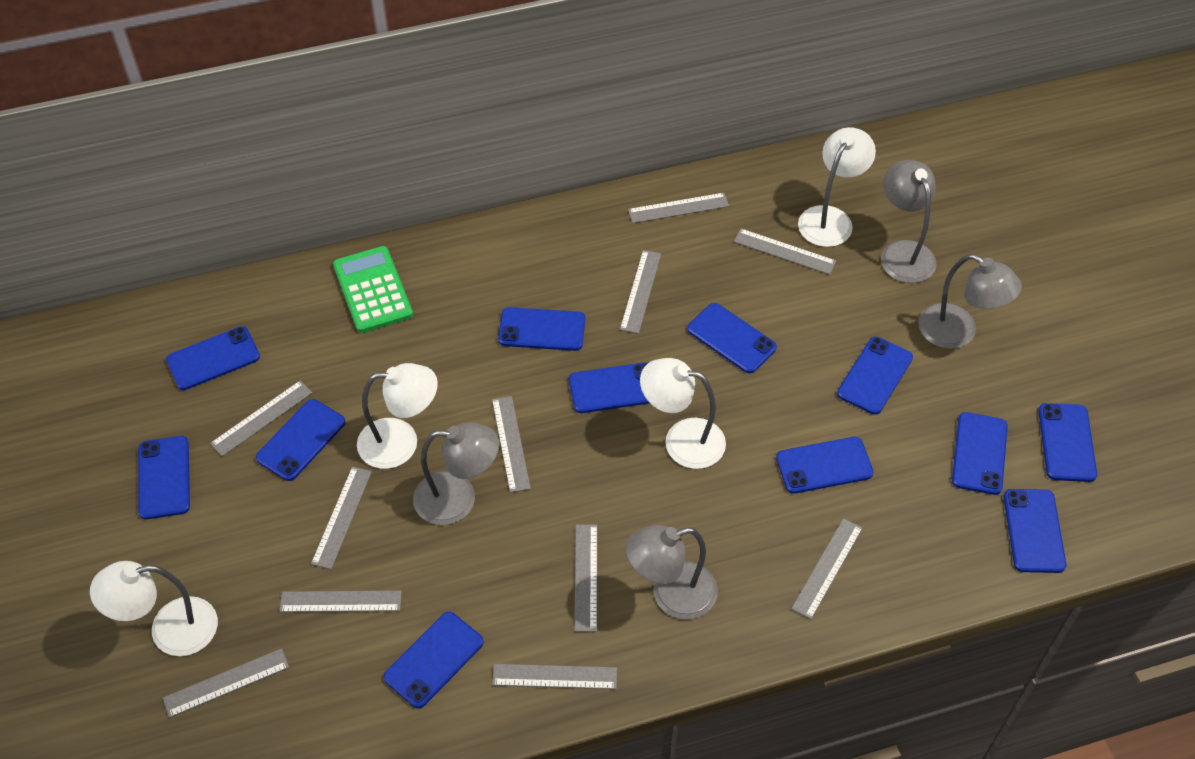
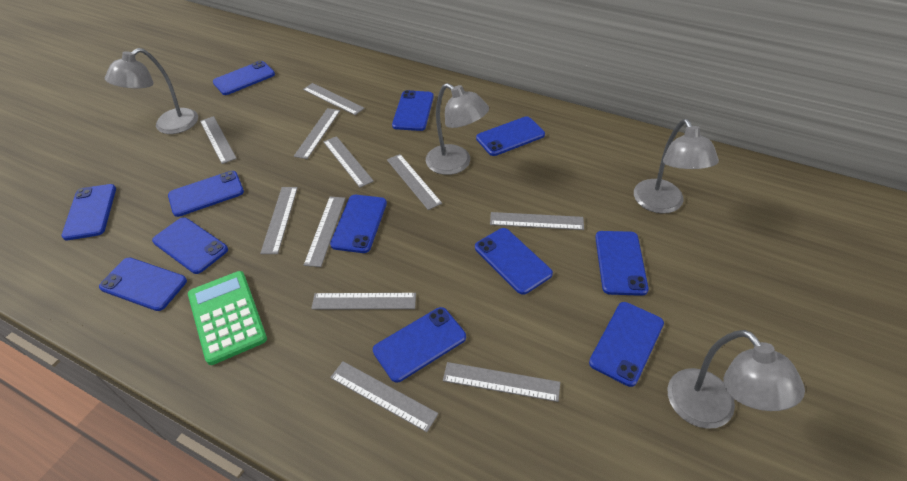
white lamp: [90,561,218,656] [357,363,438,469] [640,358,726,469] [798,127,876,247] = 4 -> none = 0

